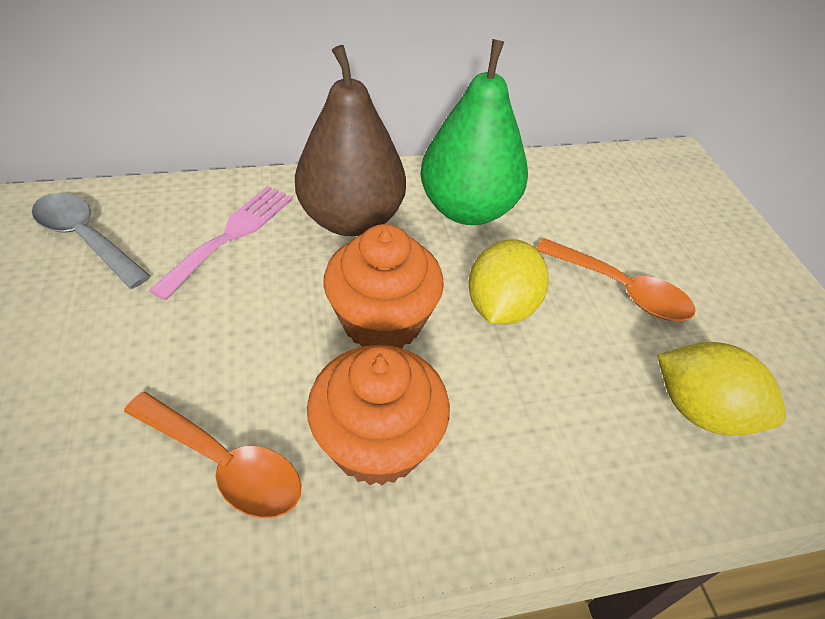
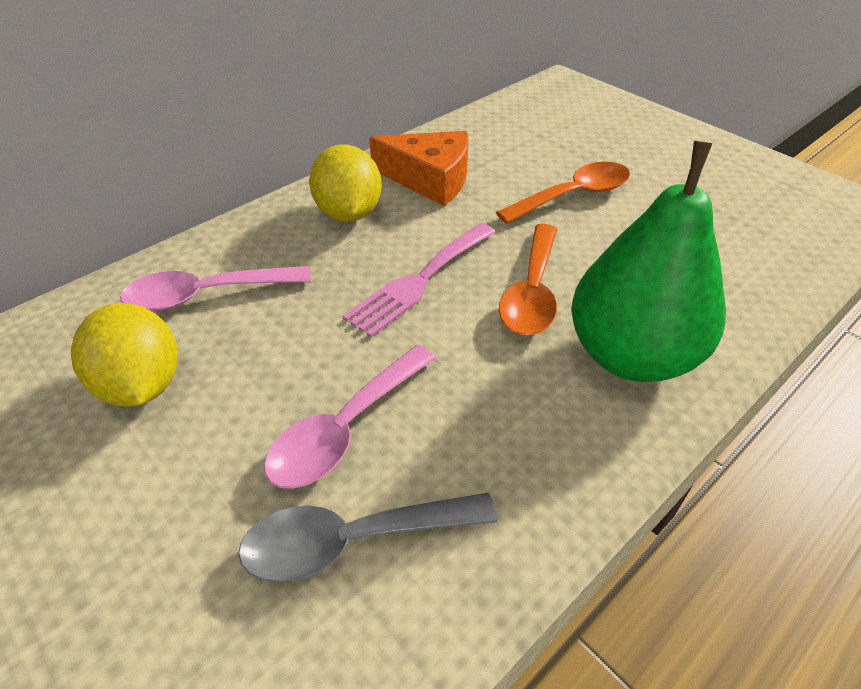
brown pear: [295,45,406,236] = 1 -> none = 0
orange cheese: none = 0 -> [369,131,469,206] = 1
orange cupcake: [307,345,450,485] [323,224,444,348] = 2 -> none = 0
pink spoon: none = 0 -> [120,266,311,311] [264,345,436,489] = 2

